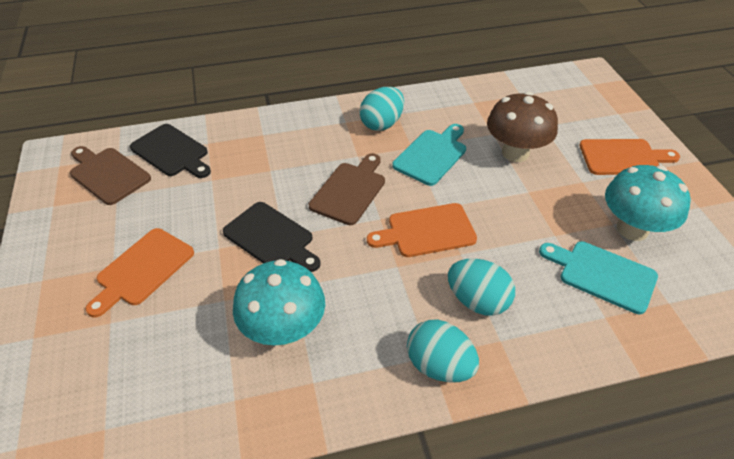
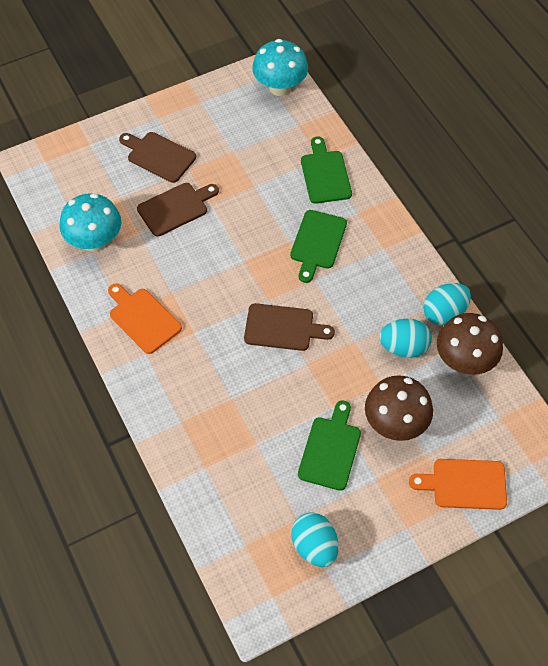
black cutting board: [130,124,211,178] [223,202,321,272] = 2 -> none = 0
brown cutting board: [70,146,151,205] [309,153,385,225] = 2 -> [119,132,196,183] [137,183,219,237] [244,303,335,351] = 3
brown mushroom: [487,92,558,162] = 1 -> [365,375,433,441] [437,313,503,375] = 2
green cutting board: none = 0 -> [290,210,347,283] [298,400,361,491] [301,137,352,204] = 3
orange cutting board: [85,228,194,317] [367,203,477,257] [579,139,680,175] = 3 -> [108,283,182,354] [409,459,507,510] = 2
turquoise cutting board: [392,124,466,186] [539,241,658,314] = 2 -> none = 0

